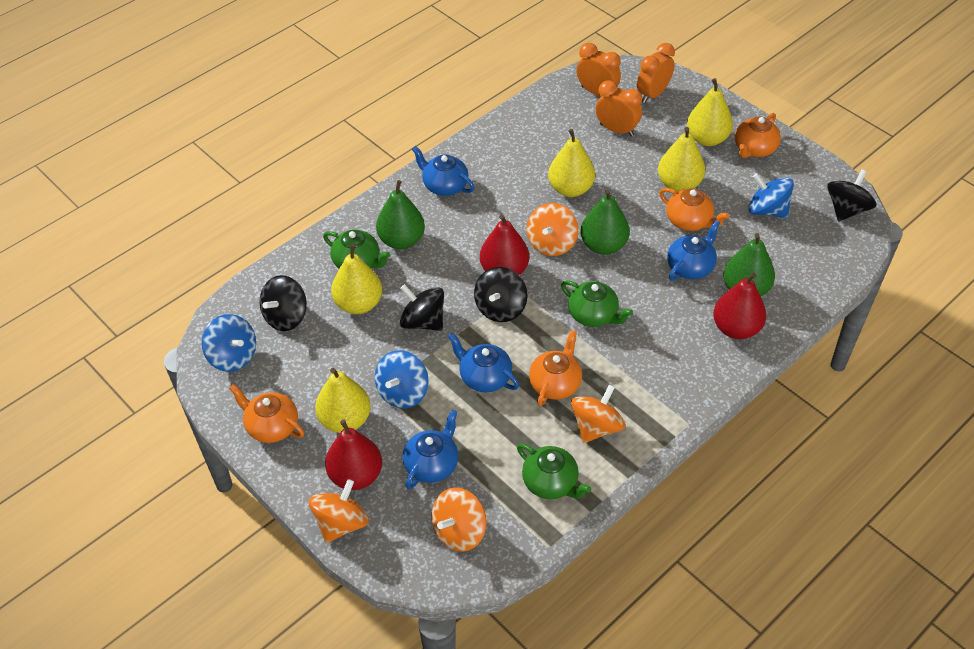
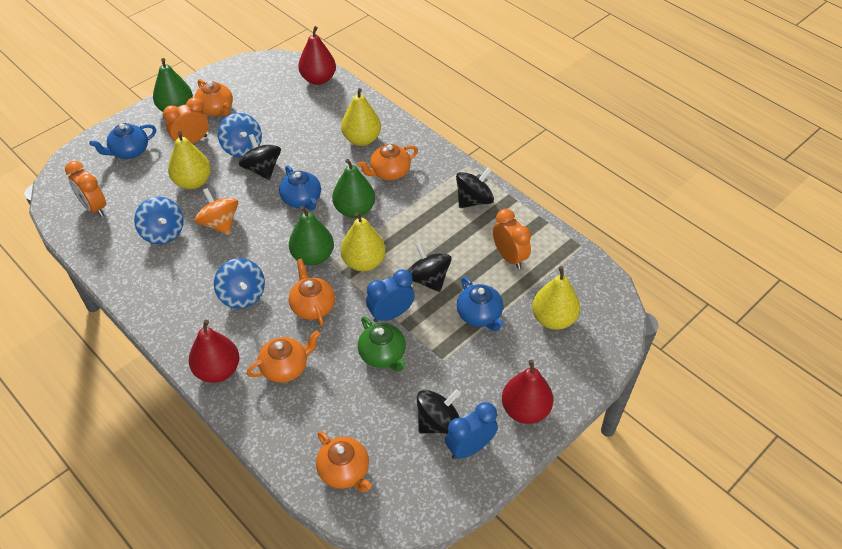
blue clock: none = 0 -> [366,269,415,322] [445,402,498,460] = 2
blue teapot: [403,410,458,489] [412,146,474,196] [448,333,519,393] [667,220,720,281] = 4 -> [89,123,156,159] [279,166,321,210] [457,277,504,331] = 3
green teapot: [323,230,390,268] [517,443,591,499] [561,280,633,327] = 3 -> [358,316,406,372] = 1
orange spinning top: [309,479,369,543] [432,487,486,552] [527,203,578,256] [571,384,625,443] = 4 -> [195,188,238,235] = 1
orange teapot: [229,384,304,443] [529,330,582,406] [659,188,729,231] [735,113,781,158] = 4 -> [194,79,233,116] [247,330,320,383] [289,259,335,326] [316,431,372,492] [358,144,418,180] = 5
yellow pear: [315,368,371,433] [331,244,382,314] [548,129,595,197] [658,127,705,192] [687,78,733,146] = 5 -> [168,131,211,189] [341,88,381,146] [341,212,386,271] [532,266,580,330] = 4

